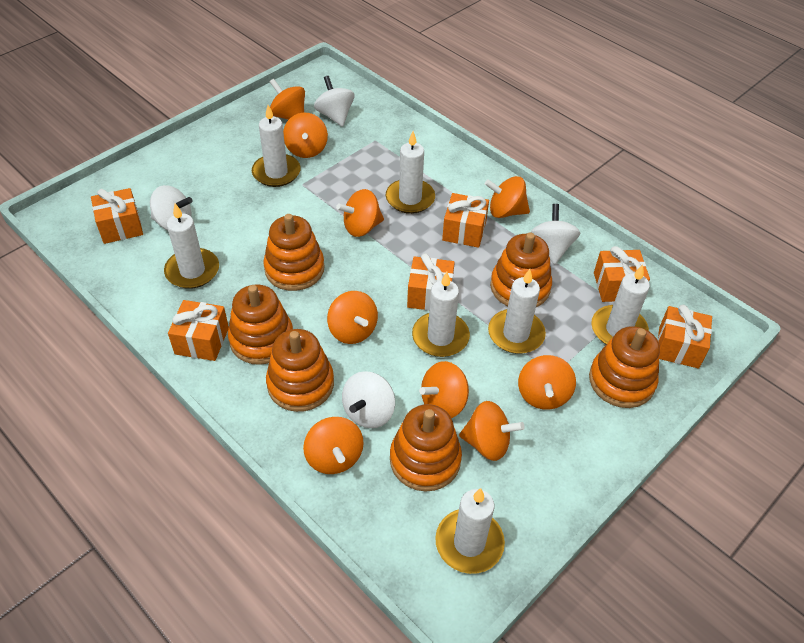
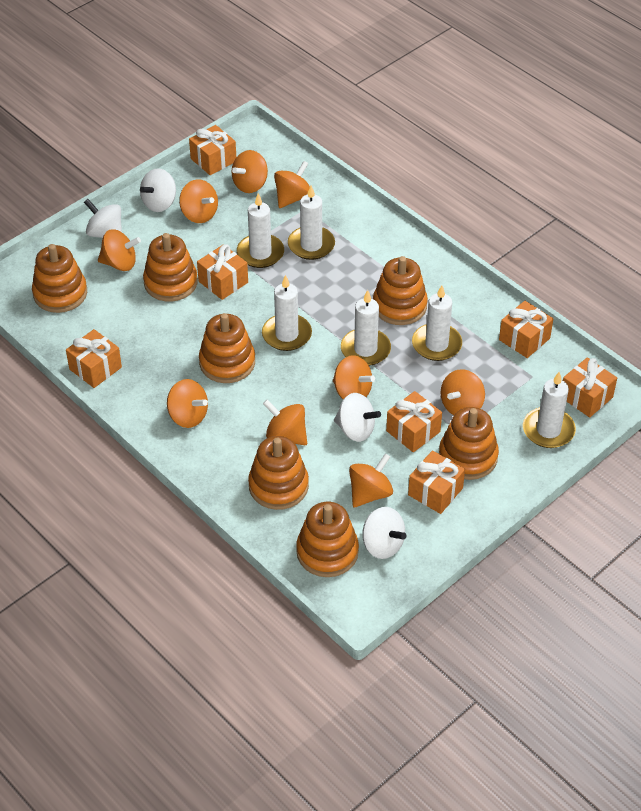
orange gift: [91,188,143,244] [168,300,229,361] [407,253,455,311] [442,193,489,248] [594,246,650,302] [657,305,712,368] = 6 -> [66,329,122,388] [189,125,236,175] [197,244,248,300] [386,391,442,452] [408,450,465,514] [499,301,553,358] [563,358,617,417] = 7
orange stacking toy: [228,285,293,365] [263,214,324,291] [266,329,334,412] [390,404,462,492] [490,232,552,307] [589,326,660,408] = 6 -> [32,244,87,313] [143,233,198,301] [199,313,255,383] [248,436,309,510] [296,502,359,577] [373,256,428,325] [439,407,499,480] = 7
white candle: [164,204,219,289] [252,105,301,187] [386,131,435,214] [412,272,470,357] [435,488,505,574] [488,269,546,354] [591,265,650,345] = 7 -> [237,193,284,268] [262,275,312,351] [288,186,335,260] [341,290,391,366] [412,285,462,361] [523,372,576,448] = 6

